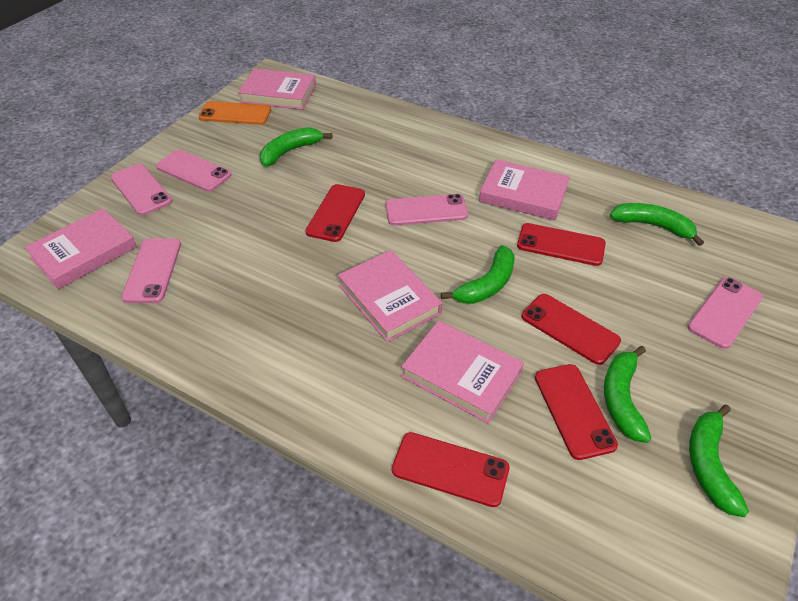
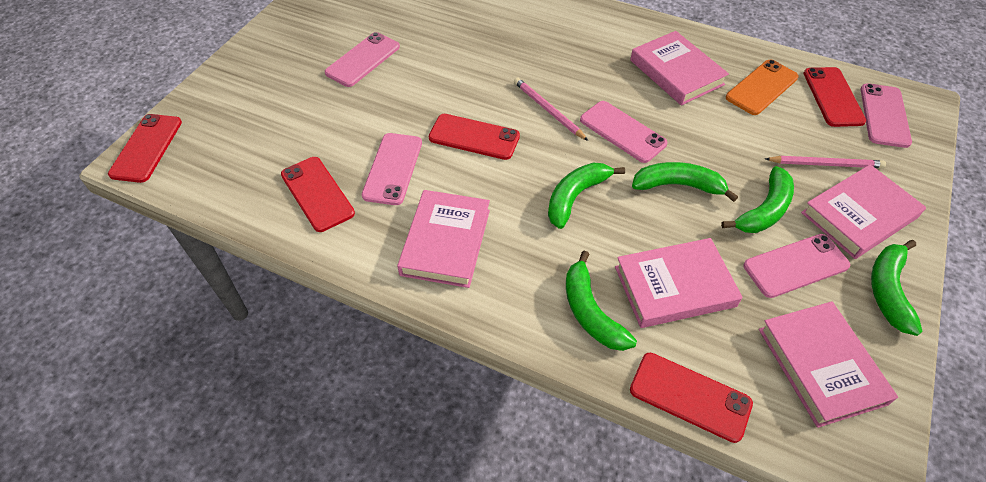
pink pencil: none = 0 -> [514,77,588,141] [765,156,886,168] = 2

